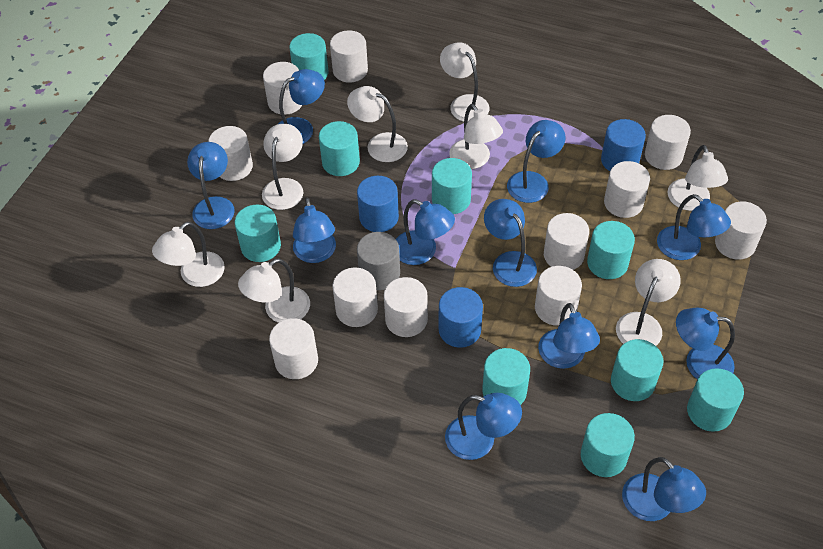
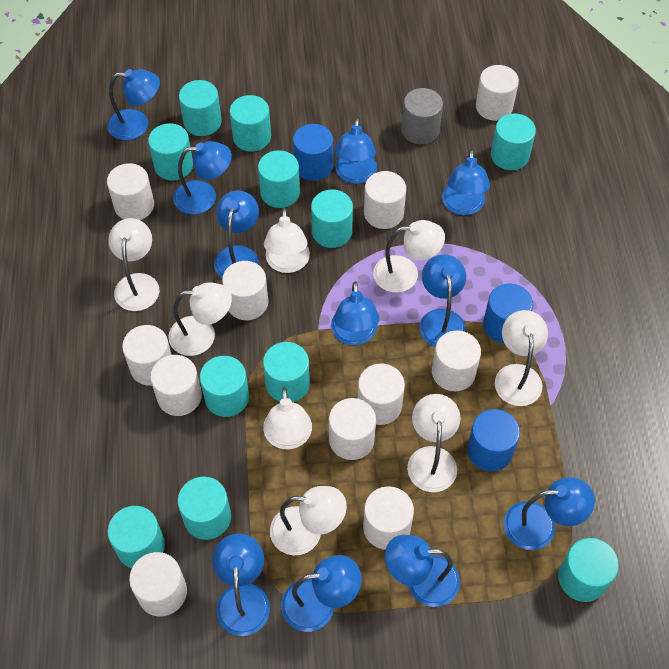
turquoise cylinder: [235,204,281,262] [289,33,328,80] [319,121,360,176] [432,158,472,214] [482,348,530,405] [581,413,635,477] [587,221,635,279] [611,339,663,401] [687,368,744,432] = 9 -> [108,506,165,568] [148,123,193,181] [177,477,231,540] [179,80,222,136] [200,356,249,417] [230,95,271,152] [258,150,300,208] [263,342,310,402] [311,190,353,248] [491,113,536,170] [558,538,619,602] = 11

